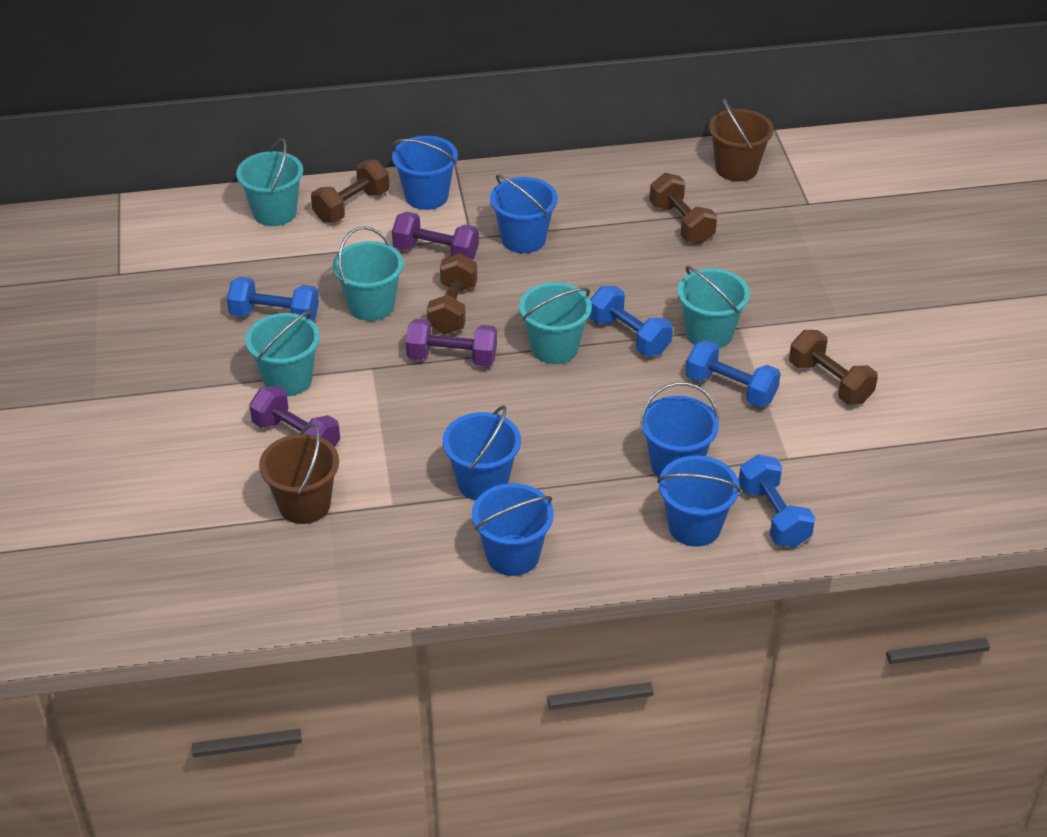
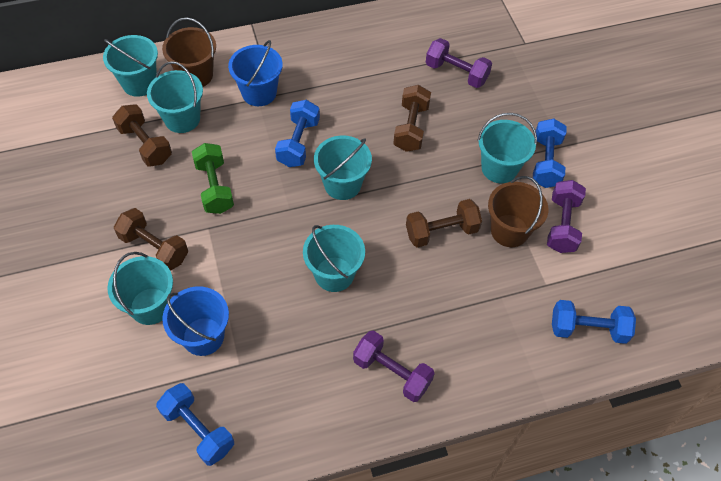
blue bucket: [392,136,458,210] [443,406,521,500] [472,483,554,576] [490,175,558,253] [640,382,719,478] [657,455,741,547] = 6 -> [162,287,229,356] [228,40,283,106] = 2
green dumbbell: none = 0 -> [192,143,234,214] = 1
turquoise bucket: [236,138,303,226] [245,311,320,396] [333,226,403,321] [519,282,592,364] [678,266,750,348] = 5 -> [103,35,158,97] [107,252,173,325] [147,61,203,133] [303,225,365,292] [314,136,372,200] [477,113,537,183] = 6

